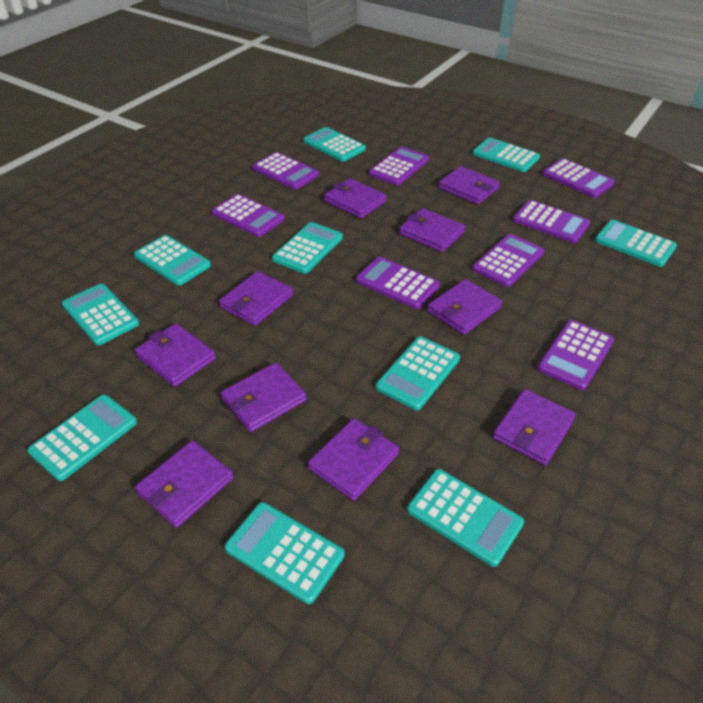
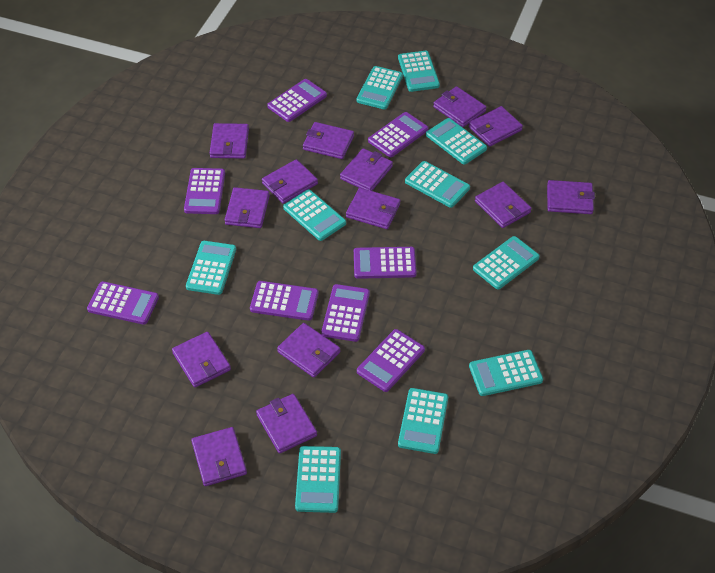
purple wallet: [135,323,216,387] [135,440,234,528] [219,271,293,326] [221,363,307,432] [308,418,399,501] [324,178,387,218] [399,208,465,252] [427,279,502,335] [439,166,500,204] [493,389,576,465] = 10 -> [172,332,231,387] [191,427,247,486] [210,123,249,158] [225,187,270,228] [256,394,317,454] [262,159,318,204] [277,323,340,378] [303,122,354,159] [340,148,393,191] [346,188,400,229] [433,86,486,127] [469,106,523,147] [475,182,532,228] [547,180,595,214] = 14

